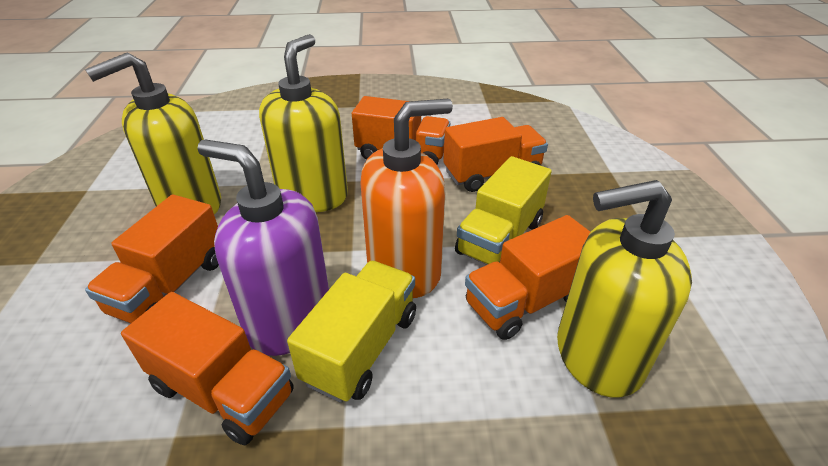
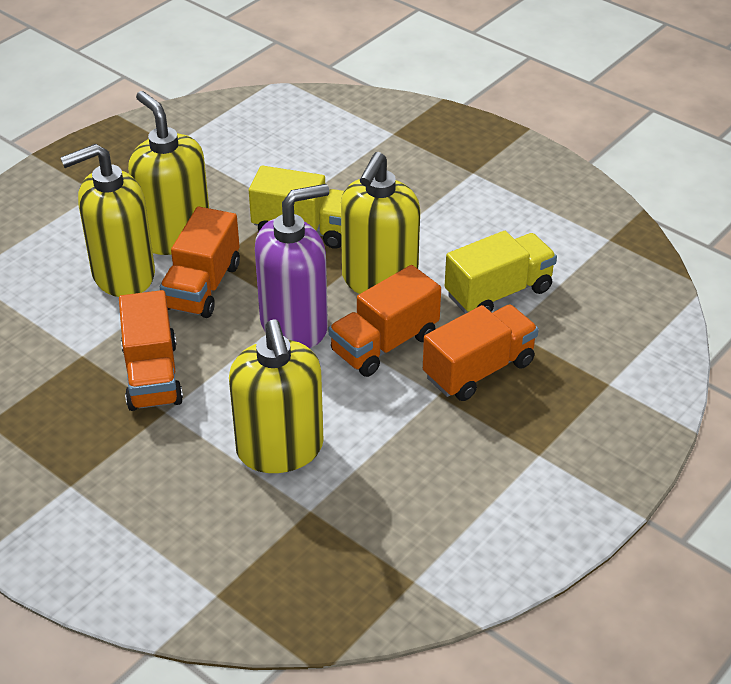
orange soap dispenser: [360,99,453,298] = 1 -> none = 0
orange truck: [85,195,219,323] [121,292,294,445] [352,96,450,164] [443,117,548,192] [465,215,590,340] = 5 -> [119,290,183,411] [160,207,240,318] [329,265,441,377] [423,305,539,401] = 4
yellow soap dispenser: [85,52,221,215] [259,34,348,212] [557,180,692,398] = 3 -> [60,144,155,297] [128,91,209,255] [229,320,324,473] [341,152,420,294] = 4

